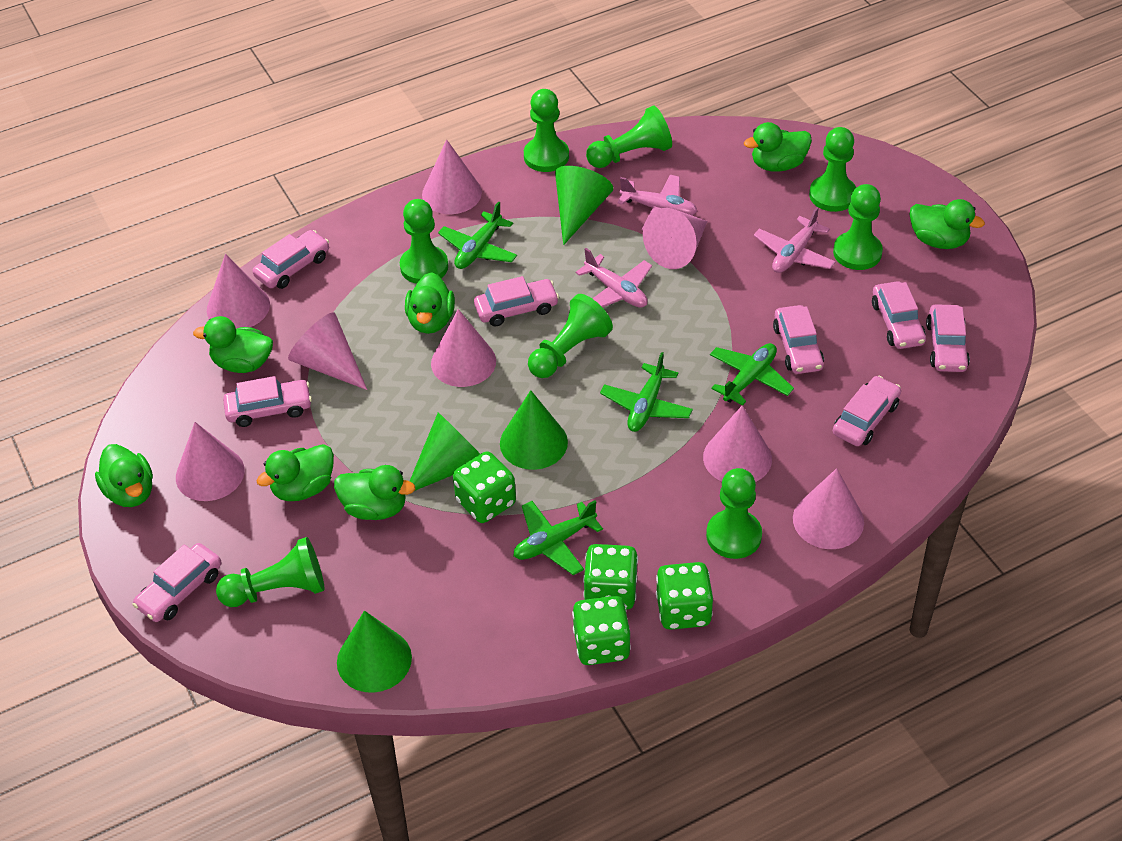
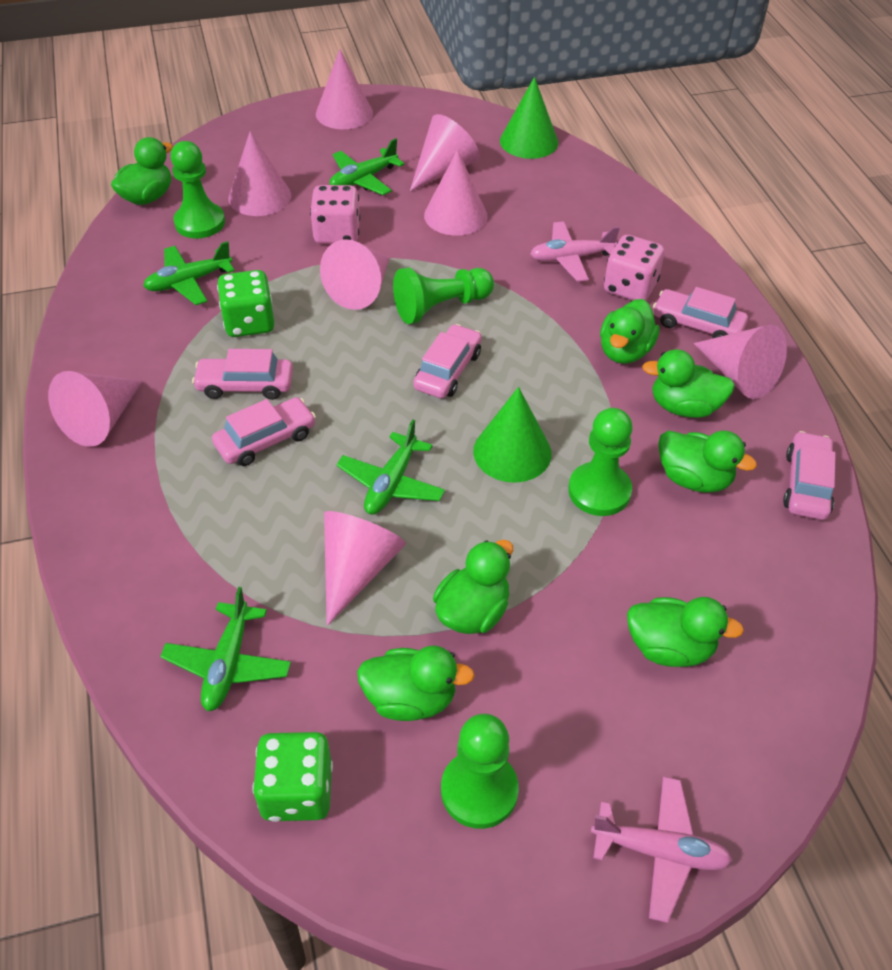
green cone: [337,611,412,693] [410,412,480,491] [500,390,568,470] [555,166,614,245] = 4 -> [473,387,551,483] [500,77,558,159] = 2
green dice: [453,451,516,523] [572,596,631,665] [583,544,638,610] [656,562,713,630] = 4 -> [217,270,275,337] [252,732,333,822] = 2
green pawn: [216,537,325,607] [400,199,448,284] [524,89,569,172] [528,294,613,378] [586,106,672,168] [706,468,762,559] [809,127,856,212] [833,184,883,270] = 8 -> [170,141,225,238] [393,268,494,324] [441,714,519,829] [568,408,633,516] = 4
pink car: [133,543,221,622] [223,376,312,427] [253,230,329,289] [474,276,559,326] [773,305,824,374] [833,376,901,446] [872,281,926,349] [926,304,970,372] = 8 -> [192,349,293,400] [212,397,316,466] [413,324,482,398] [653,287,748,338] [783,431,836,520] = 5
pink dice: none = 0 -> [310,185,360,244] [604,235,665,301] = 2
pink plane: [576,248,652,308] [617,175,697,230] [754,207,836,273] = 3 -> [530,221,620,282] [591,776,733,923] = 2

